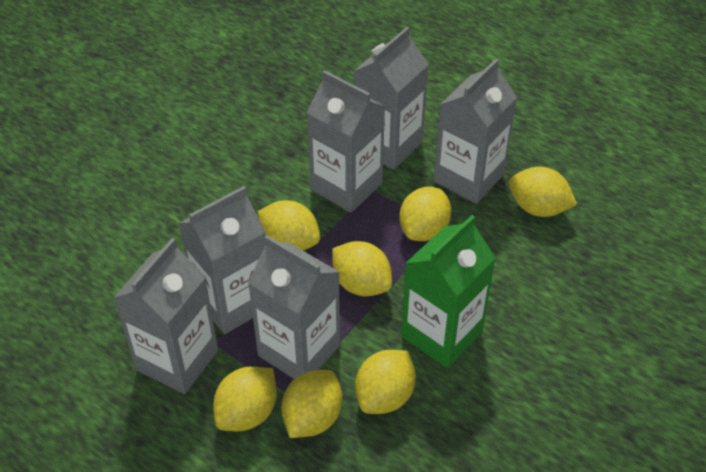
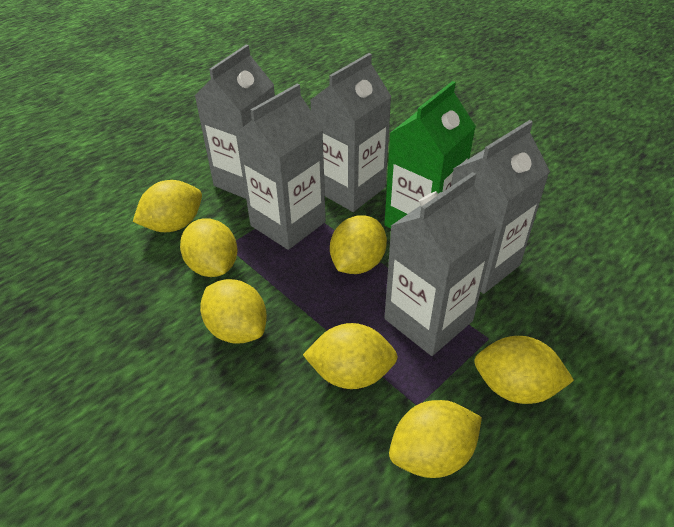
grey carton: [113,238,218,394] [179,186,265,334] [248,235,340,379] [307,70,385,213] [354,27,429,170] [434,59,517,204] = 6 -> [195,45,275,199] [235,84,326,250] [310,53,392,212] [385,172,497,356] [451,120,550,294] = 5

